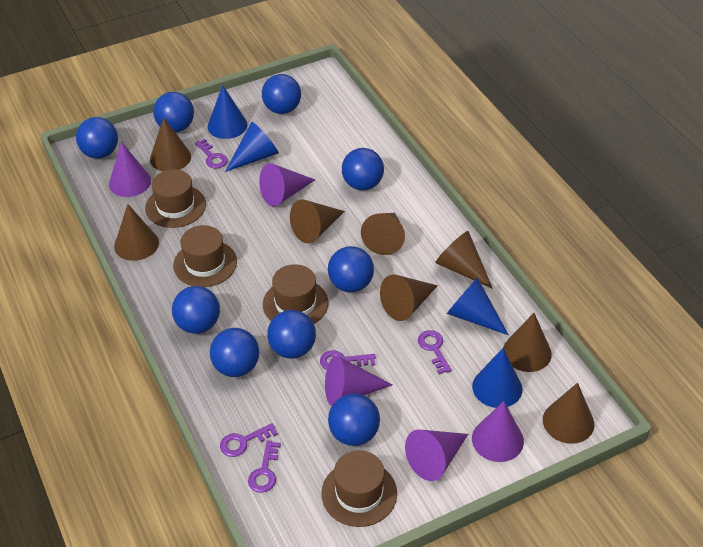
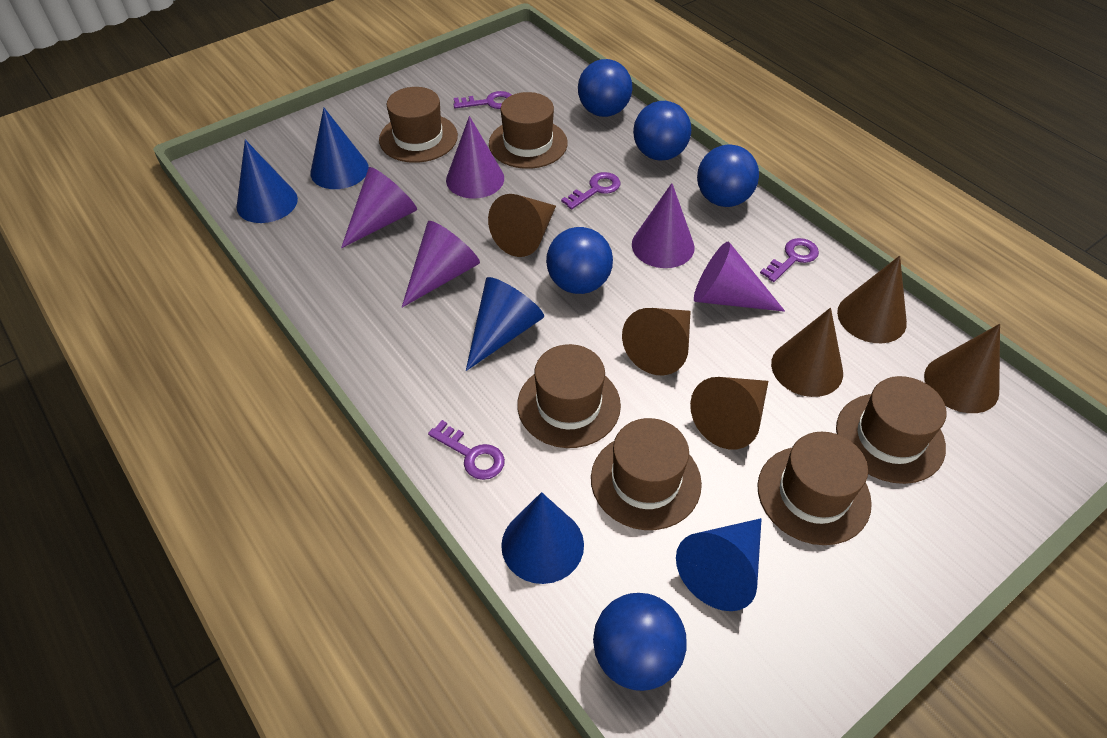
blue ball: [76,117,118,159] [153,92,194,132] [172,286,220,334] [210,328,259,377] [262,74,301,114] [267,310,316,359] [328,246,374,292] [328,393,380,446] [342,148,384,190] = 9 -> [546,227,613,294] [578,59,632,117] [593,593,687,691] [633,101,691,161] [697,145,759,207] = 5
blue cone: [207,85,248,139] [225,122,279,172] [447,278,508,335] [472,348,523,408] = 4 -> [236,140,298,223] [310,108,369,189] [466,277,544,371] [501,492,584,584] [676,518,762,611] = 5
brown cone: [114,204,159,261] [150,117,191,171] [290,199,345,244] [361,213,405,255] [380,274,438,321] [435,231,493,289] [503,313,552,372] [543,383,594,444] = 8 -> [488,194,556,257] [622,308,691,375] [690,377,768,450] [771,308,843,397] [837,256,907,343] [924,324,1000,413] = 6
brown hat: [145,169,206,228] [173,225,237,287] [263,264,329,324] [321,450,397,527] = 4 -> [379,87,458,163] [489,92,568,169] [517,344,621,448] [591,418,702,530] [757,432,872,545] [836,376,946,484] = 6
purple key: [195,139,228,169] [220,423,278,457] [248,440,281,493] [320,350,376,370] [418,330,452,374] = 5 -> [428,420,505,480] [453,91,511,109] [561,172,620,209] [760,238,819,282] = 4

